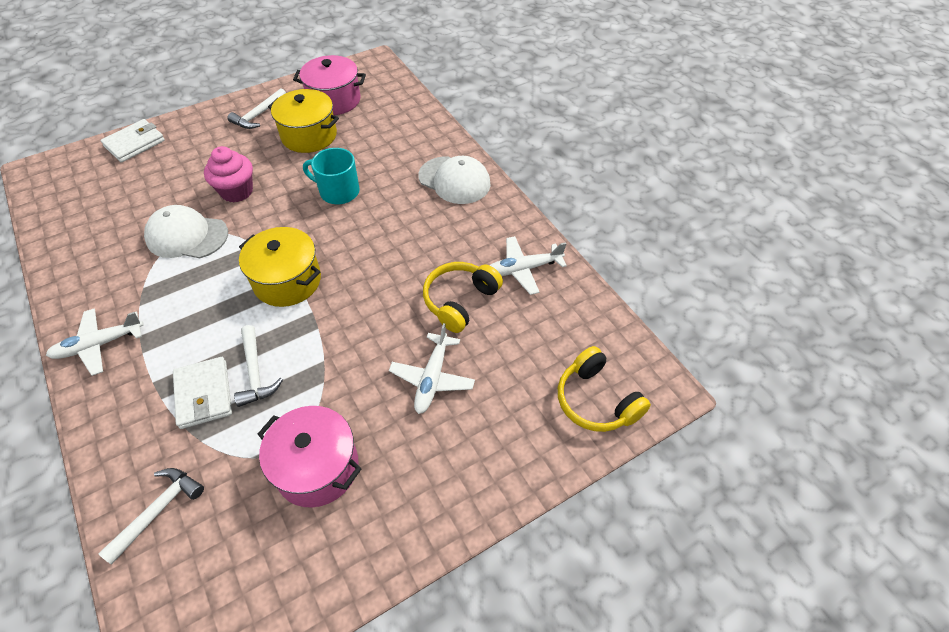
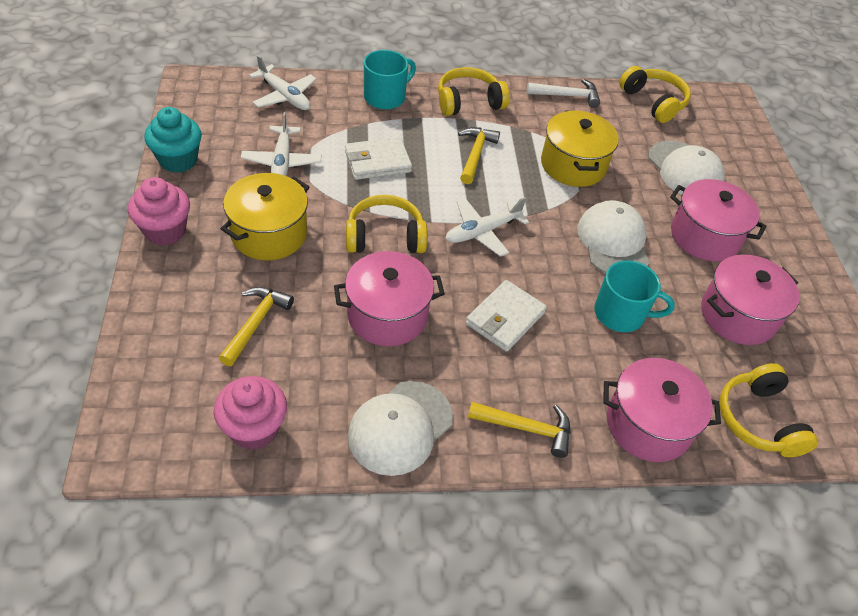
pink cupcake: [204,146,253,202] = 1 -> [128,177,190,246] [214,376,287,450] = 2
pink pot: [258,406,361,507] [293,55,366,115] = 2 -> [334,251,445,346] [603,358,721,462] [670,179,766,261] [701,254,800,345] = 4
turquoise cupcake: none = 0 -> [144,107,202,173] = 1
turquoise mug: [303,148,360,204] = 1 -> [364,50,416,110] [594,260,675,332] = 2
white cap: [144,205,228,258] [418,156,491,204] = 2 -> [348,381,453,476] [577,200,649,273] [648,140,725,195] = 3
white hammer: [98,468,204,564] [228,88,286,129] [234,325,283,407] = 3 -> [527,79,600,108] = 1
yellow hammer: none = 0 -> [219,287,294,366] [458,127,500,184] [468,402,570,458] = 3
yellow headphones: [423,262,503,333] [558,346,651,432] = 2 -> [346,195,427,253] [438,67,510,116] [619,66,691,123] [719,363,818,457] = 4

